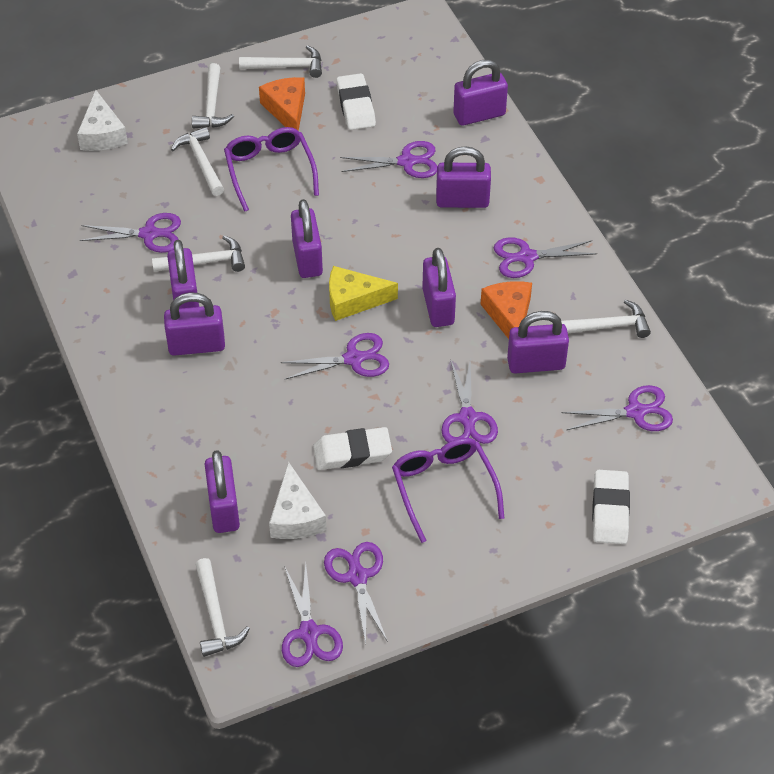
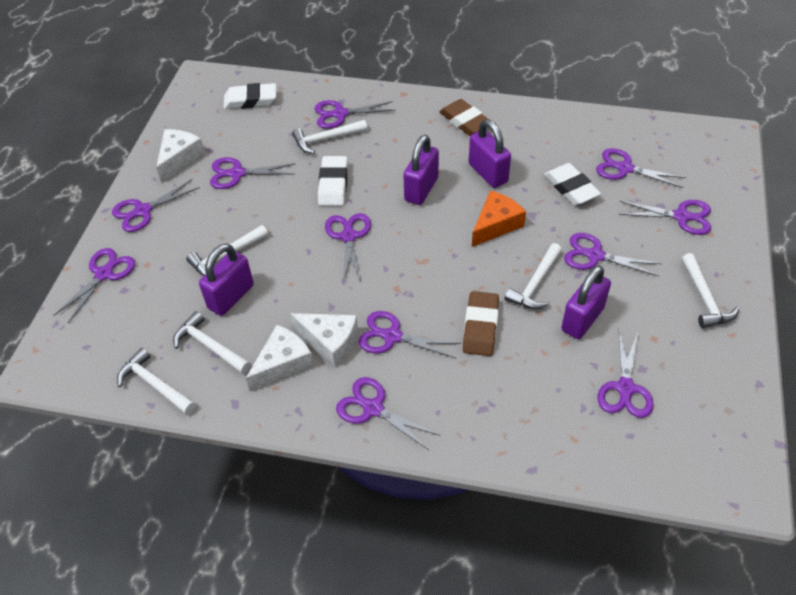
brown eraser: none = 0 -> [439,99,488,136] [463,291,499,356] = 2
orange cheese: [259,77,305,131] [481,281,532,339] = 2 -> [472,191,526,247] = 1
purple glasses: [224,127,319,212] [392,438,505,543] = 2 -> none = 0
purple padlock: [164,293,225,356] [167,240,199,309] [205,450,240,533] [291,199,323,278] [422,248,456,327] [436,146,491,208] [453,59,508,126] [507,311,569,373] = 8 -> [199,243,254,316] [403,135,439,205] [469,119,511,188] [561,265,611,339] = 4
purple scissors: [80,213,181,253] [281,333,389,379] [282,563,343,667] [324,542,388,645] [340,141,437,178] [441,358,498,444] [494,237,597,278] [562,385,673,431] = 8 -> [53,248,135,323] [112,179,200,232] [210,157,295,189] [315,100,395,129] [325,213,371,283] [336,377,440,450] [358,311,461,358] [564,233,662,276] [596,148,686,188] [598,330,654,418] [619,200,711,235] = 11
white cheese: [77,90,128,151] [269,462,326,539] = 2 -> [156,129,205,182] [246,325,314,391] [290,313,358,367] = 3
yellow cheese: [329,266,398,321] = 1 -> none = 0

